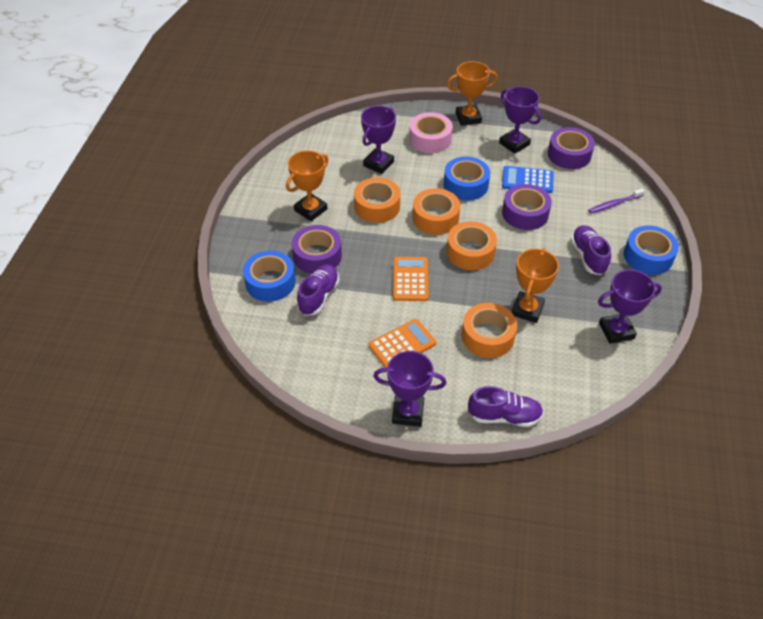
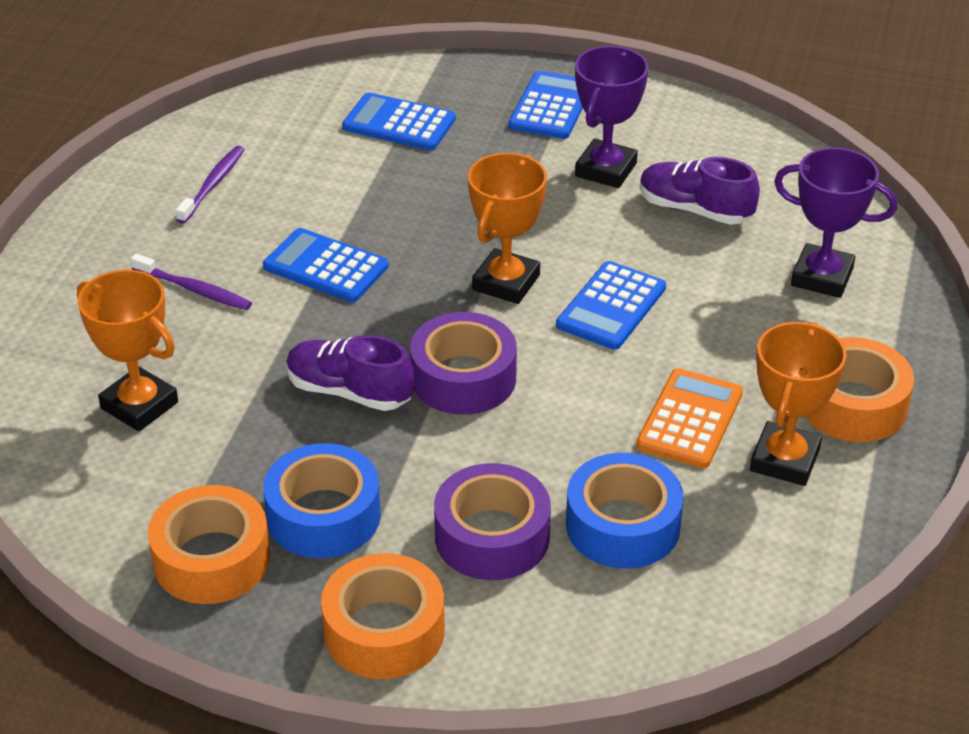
blue calculator: [502,166,554,193] = 1 -> [263,228,389,302] [342,92,456,151] [509,71,583,139] [556,261,666,350] = 4
blue tape: [243,251,296,302] [444,156,490,201] [624,225,679,275] = 3 -> [263,443,381,558] [566,453,684,569] = 2
orange calculator: [368,319,436,368] [393,257,428,301] = 2 -> [636,368,743,468] = 1
orange tape: [354,177,400,223] [412,188,460,235] [446,221,497,270] [462,303,517,358] = 4 -> [148,485,270,604] [321,553,445,679] [806,337,914,442] = 3
pink tape: [409,112,453,153] = 1 -> none = 0
purple shoe: [297,264,339,316] [468,386,543,427] [571,225,611,275] = 3 -> [286,335,415,411] [640,157,760,225] = 2
purple tape: [292,225,342,274] [502,184,552,230] [548,127,595,169] = 3 -> [410,312,517,415] [434,463,551,580] = 2
purple toothbrush: [588,188,645,213] = 1 -> [130,254,252,310] [176,146,245,223] = 2
purple trophy: [361,106,396,174] [373,351,446,427] [499,86,541,154] [598,270,662,344] = 4 -> [575,46,648,188] [774,147,897,298] = 2

